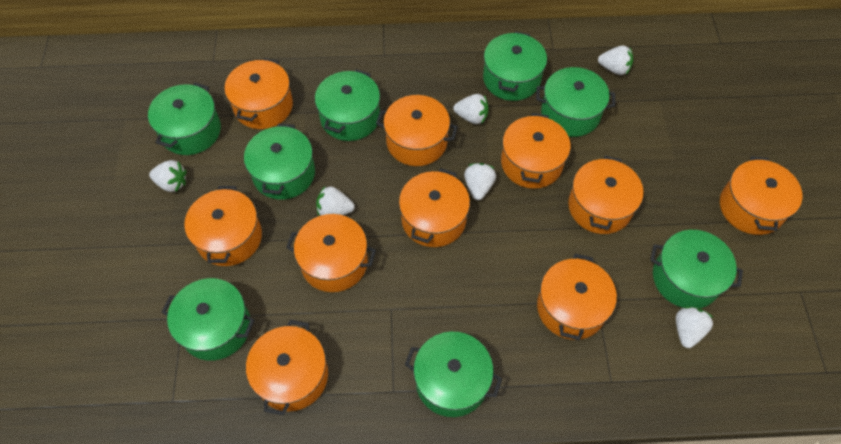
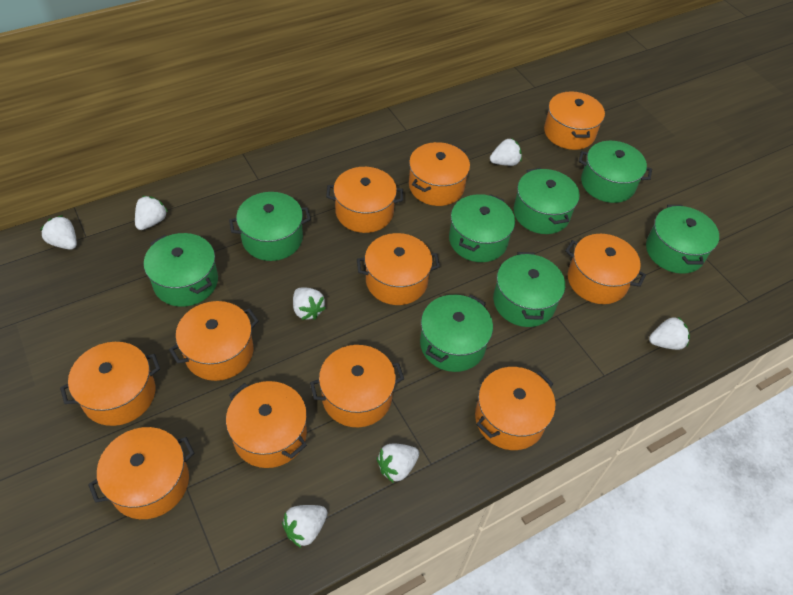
orange pot: [184,186,262,266] [225,58,293,129] [246,320,328,415] [286,214,376,292] [376,95,458,166] [399,168,470,247] [501,113,571,189] [537,254,617,340] [568,156,643,234] [720,156,802,235] = 10 -> [60,342,160,426] [88,427,195,519] [169,301,259,381] [226,381,307,468] [310,345,404,427] [326,167,403,233] [357,233,440,305] [409,142,470,206] [475,367,555,450] [544,91,605,150] [565,234,646,304] = 11
white strawberry: [149,160,187,192] [316,186,355,216] [453,94,489,124] [464,163,496,200] [598,46,633,75] [676,306,714,348] = 6 -> [40,215,77,250] [135,196,168,230] [282,505,327,548] [293,288,326,320] [377,443,419,483] [490,138,522,166] [649,317,690,350] = 7

